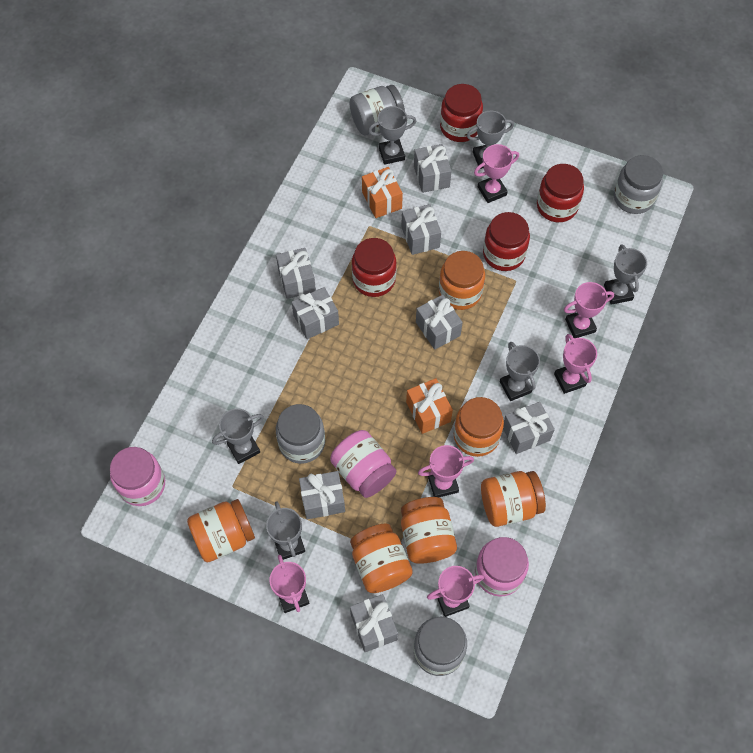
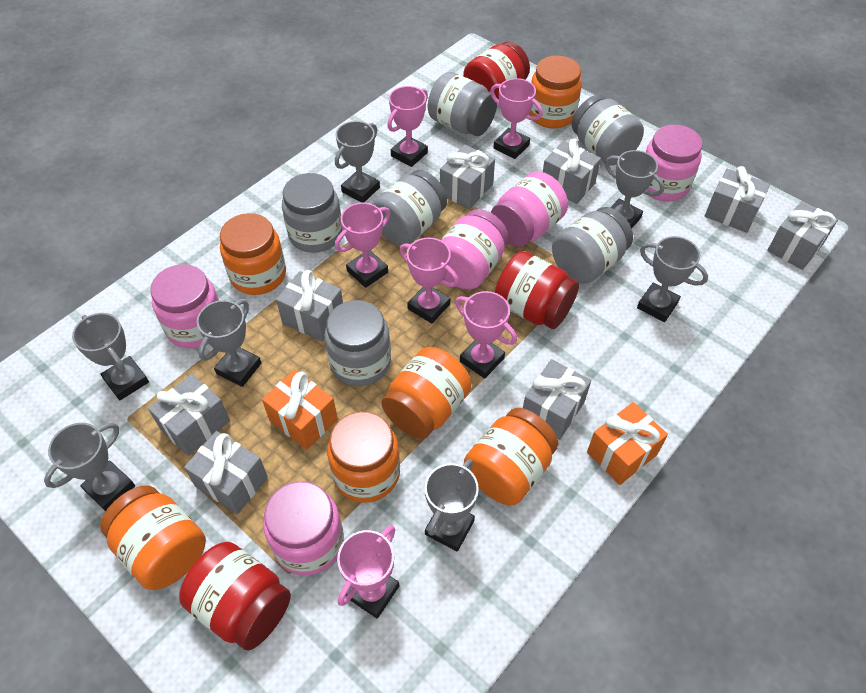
grey jar: [276,404,325,464] [349,85,405,135] [414,617,467,676] [614,155,663,214] = 4 -> [282,173,343,253] [324,300,391,386] [372,170,447,245] [428,72,497,136] [552,207,633,284] [572,94,644,165] = 6
grey trophy: [212,409,264,464] [266,501,305,560] [368,106,416,165] [467,111,514,169] [500,342,540,401] [604,245,647,305] = 6 -> [44,423,135,511] [72,313,149,400] [197,299,261,387] [335,121,380,203] [425,459,479,551] [605,150,665,229] [637,236,708,322] = 7
pink jar: [110,447,165,506] [330,430,396,498] [475,537,529,597] = 3 -> [150,264,219,349] [263,481,344,576] [441,209,508,289] [491,171,568,247] [646,125,703,201] = 5
red jar: [352,238,397,297] [440,84,483,142] [483,212,530,271] [537,164,584,222] = 4 -> [179,542,291,651] [463,42,530,100] [495,251,579,329] = 3

